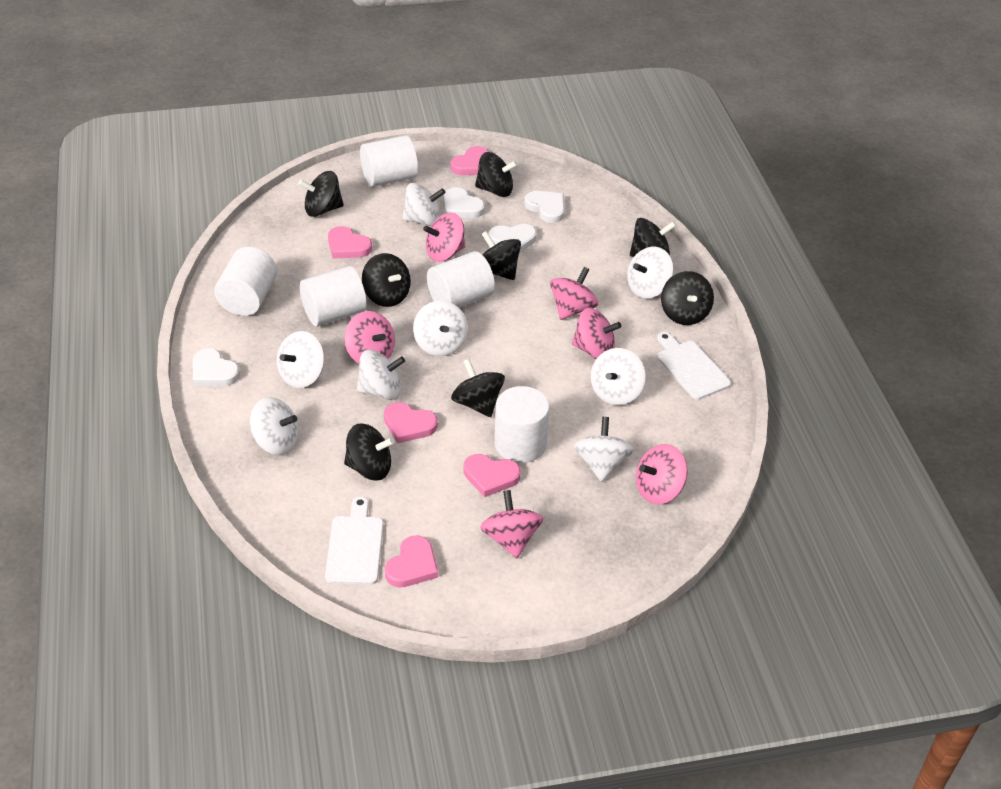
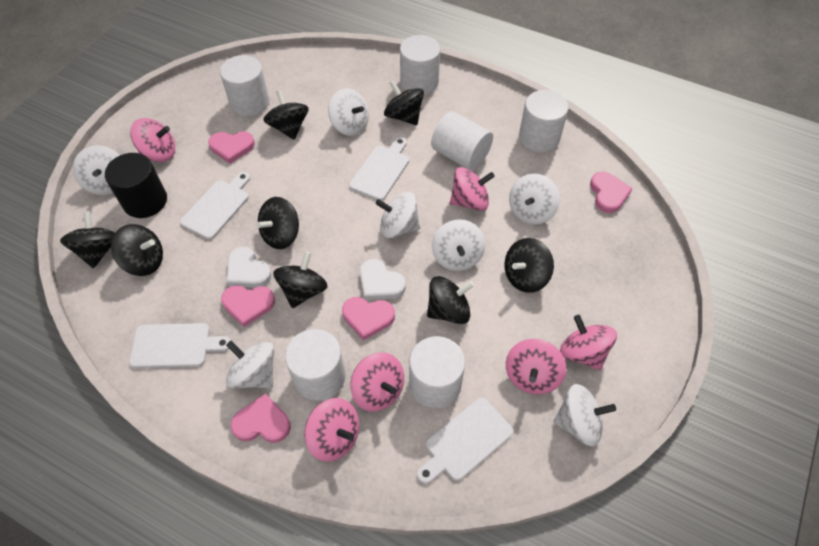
black cylinder: none = 0 -> [105,153,167,218] = 1
white cutting board: [325,496,384,585] [657,332,731,400] = 2 -> [129,323,231,368] [180,172,250,240] [349,137,409,201] [417,398,513,484] = 4
white cylinder: [214,247,277,316] [300,266,367,326] [360,135,418,187] [427,251,495,308] [494,386,550,463] = 5 -> [220,55,269,116] [285,329,345,401] [400,35,440,95] [409,336,465,408] [431,111,493,171] [519,90,569,153] = 6
white heart: [193,348,240,386] [444,187,485,218] [489,224,537,254] [524,191,565,223] = 4 -> [226,247,272,288] [360,259,406,300] = 2
white spinning top: [250,397,299,455] [277,331,325,388] [357,350,405,400] [402,183,445,226] [413,301,468,356] [573,417,634,482] [591,348,645,405] [627,247,674,298] = 8 -> [73,145,120,195] [226,341,274,388] [328,88,369,136] [375,192,420,238] [432,219,485,271] [509,173,560,225] [553,384,616,447] = 7

